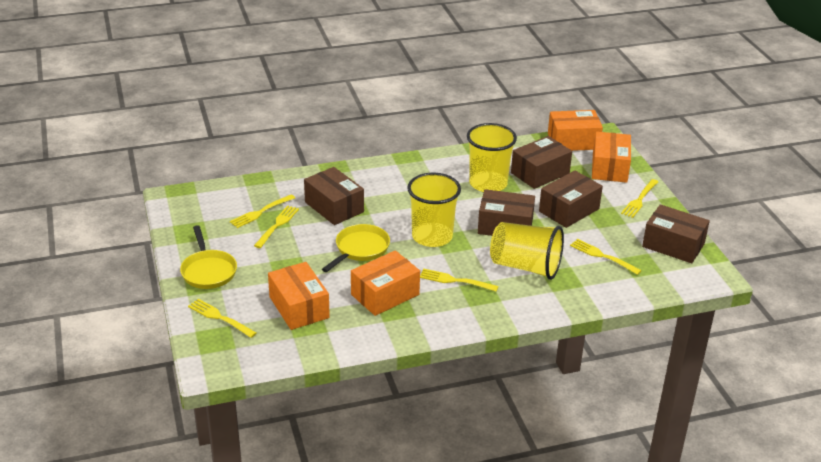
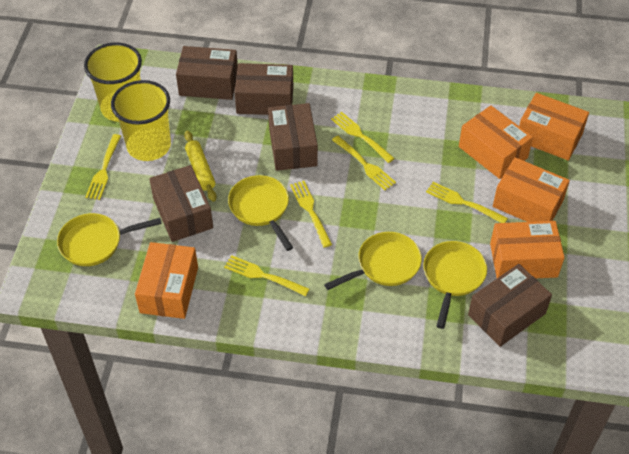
orange box: [268,262,330,330] [351,250,420,316] [548,110,603,151] [592,131,631,183] = 4 -> [135,242,198,319] [459,105,533,179] [490,221,565,278] [493,157,570,222] [519,93,589,161] = 5
yellow cup: [407,173,461,247] [467,123,517,192] [490,222,564,280] = 3 -> [84,43,142,122] [111,80,171,161] = 2
yellow pan: [180,225,237,289] [322,224,390,272] = 2 -> [57,213,162,266] [228,175,293,251] [324,232,422,290] [423,241,487,329] = 4
yellow rolling pin: none = 0 -> [184,131,217,202] = 1

